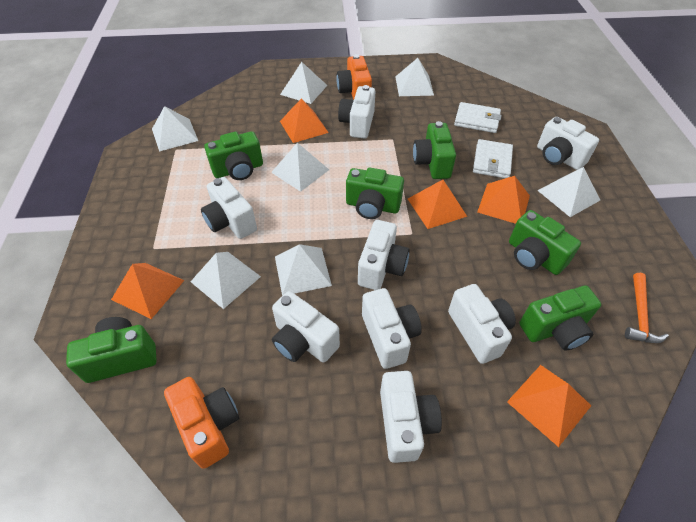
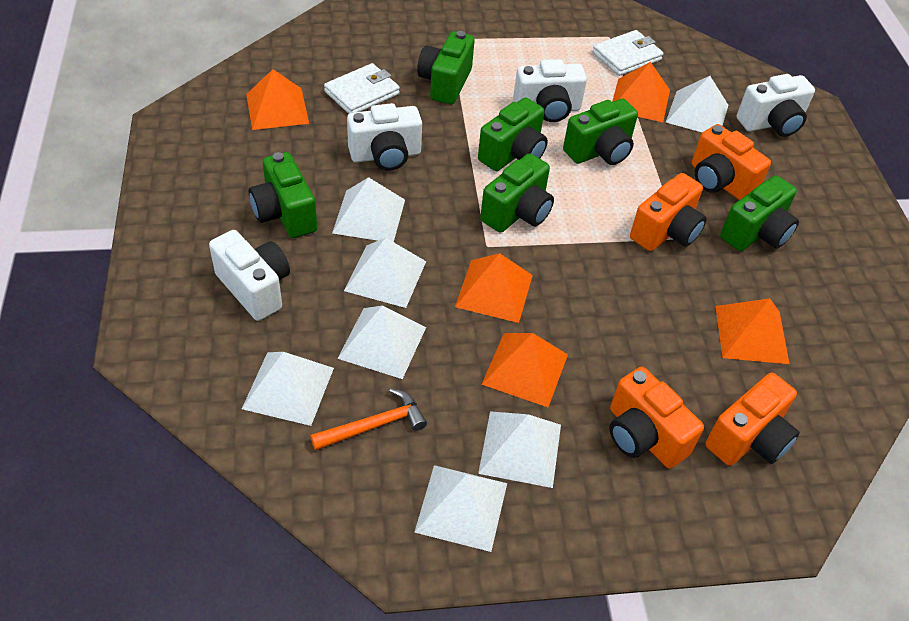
orange camera: [164,377,239,469] [336,54,372,100] = 2 -> [609,367,704,468] [630,173,707,251] [692,124,771,200] [705,372,800,466] = 4
white camera: [201,177,257,239] [272,291,340,363] [338,85,375,139] [358,220,410,290] [362,288,422,369] [380,371,442,463] [448,284,516,364] [537,117,599,170] = 8 -> [209,230,290,321] [347,103,422,170] [513,59,587,122] [737,74,815,137] = 4

